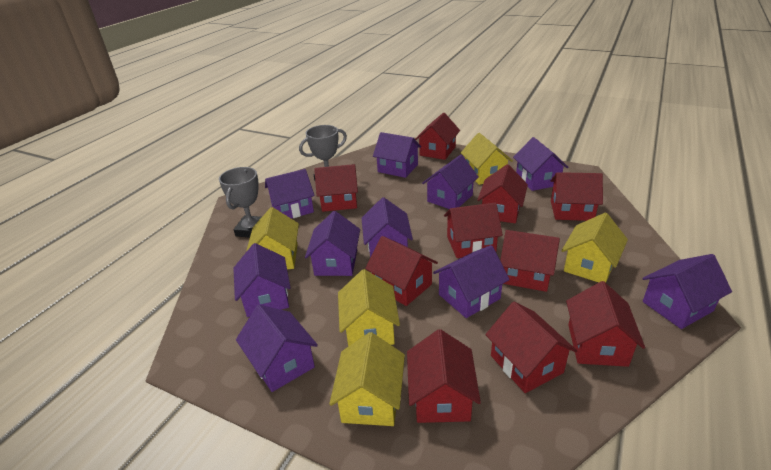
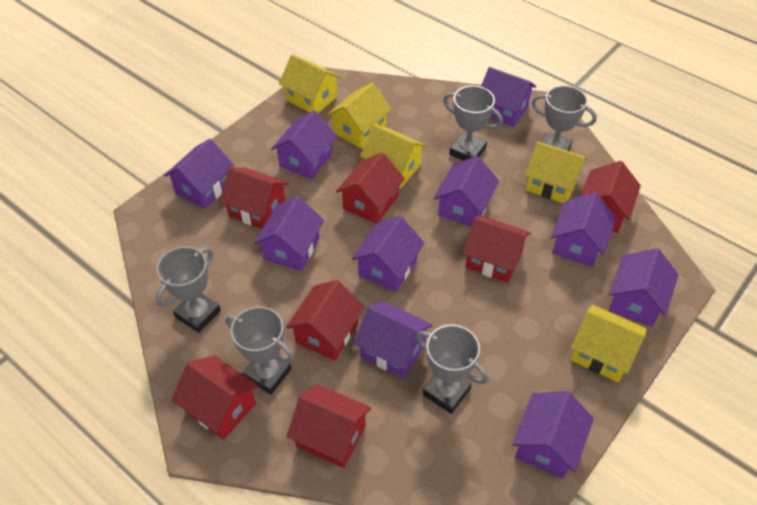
grey trophy: [219,167,261,238] [299,125,347,181] = 2 -> [156,246,221,333] [226,306,295,395] [416,324,489,414] [443,86,503,161] [531,85,597,151] = 5
red house: [314,164,358,212] [365,236,438,306] [407,329,481,423] [415,113,460,160] [444,203,503,258] [477,164,528,223] [485,302,577,393] [500,230,560,292] [551,172,603,221] [566,281,645,367] = 10 -> [171,355,259,440] [219,167,288,229] [286,280,364,360] [287,384,371,468] [336,152,405,224] [463,216,531,283] [580,161,641,233] = 7

